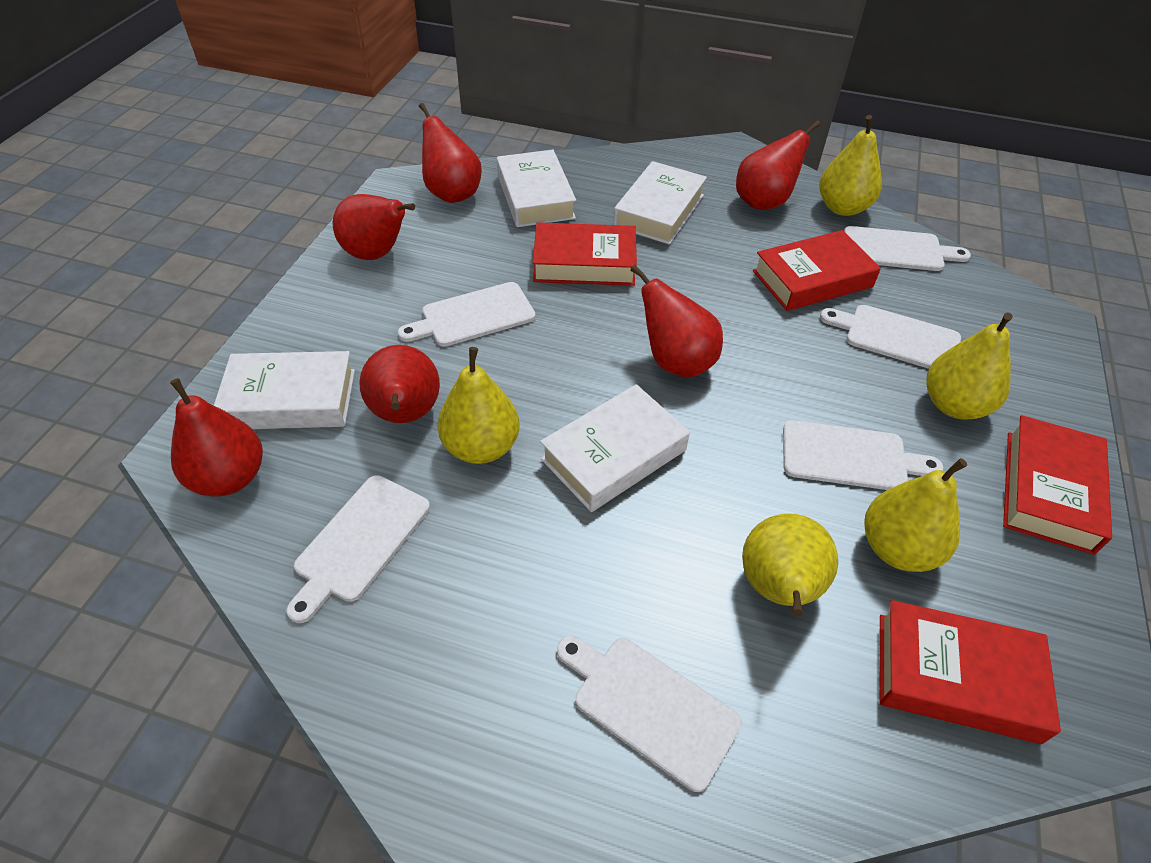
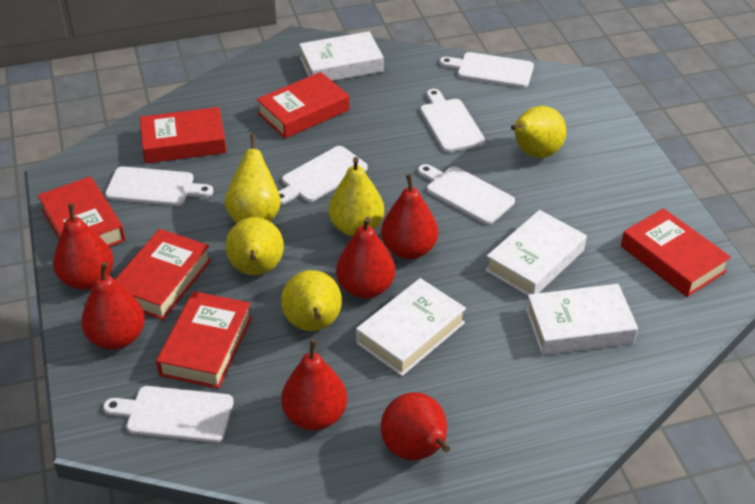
red book: [532,222,637,286] [753,230,881,311] [880,600,1061,744] [1003,415,1112,555] = 4 -> [38,176,125,247] [115,229,211,320] [140,107,227,163] [156,291,252,389] [256,72,349,138] [621,208,731,297] = 6

